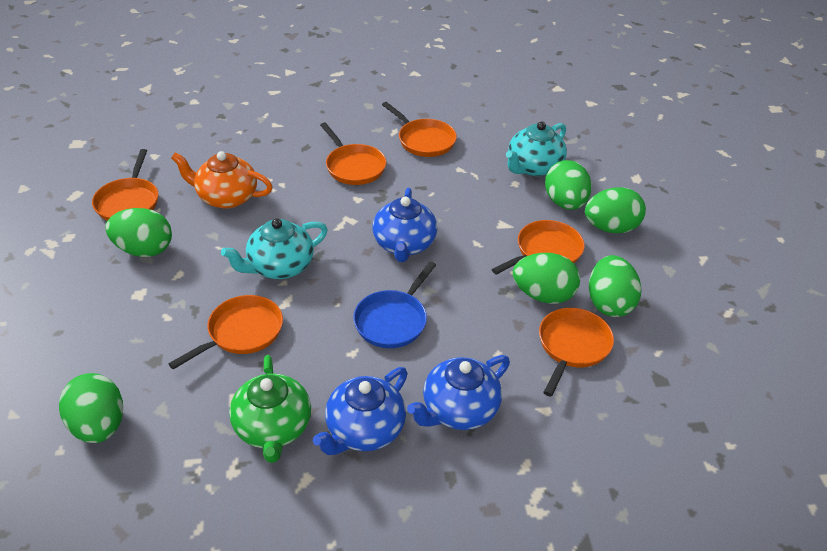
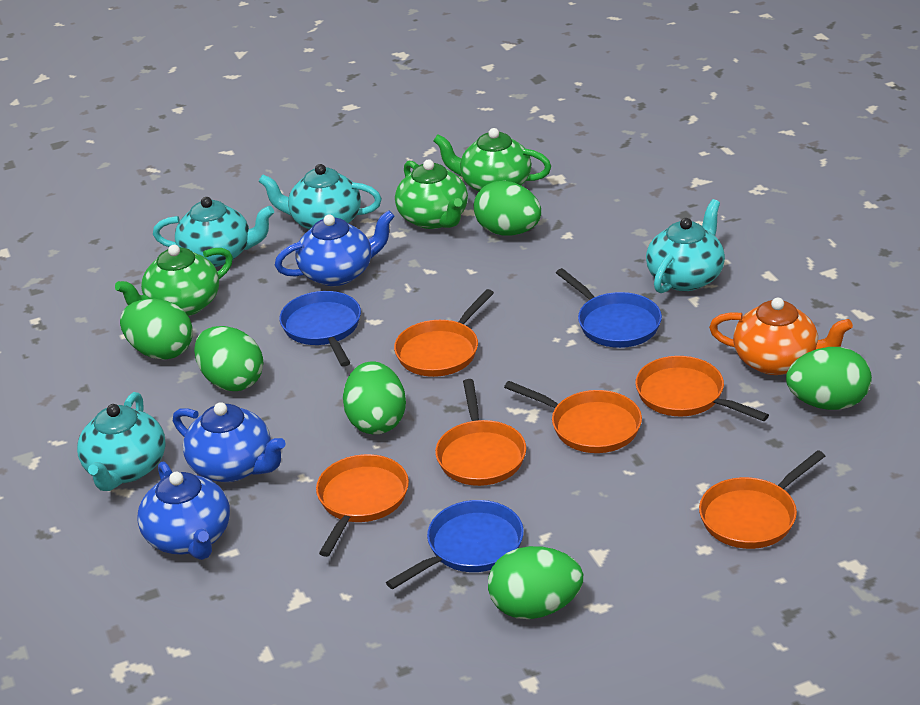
blue pan: [353,262,436,348] = 1 -> [280,291,361,367] [386,500,524,589] [556,268,662,348] = 3
green teapot: [229,355,311,463] = 1 -> [115,245,233,316] [395,159,468,229] [433,128,551,192] = 3
turquoise teapot: [221,218,328,279] [506,121,567,176] = 2 -> [77,392,166,491] [153,197,274,267] [258,164,382,230] [646,199,725,293] = 4

